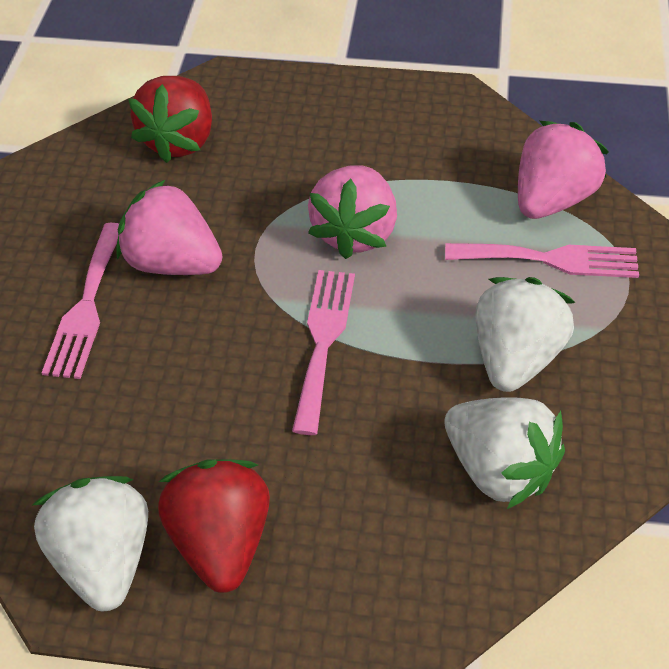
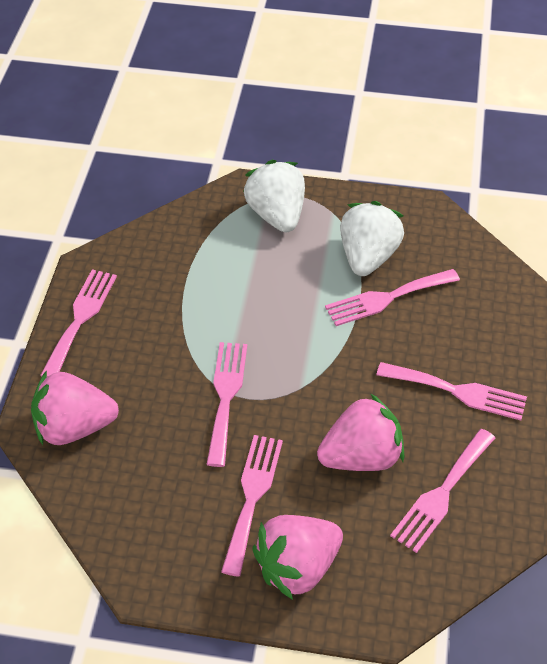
pink fork: [42,223,119,379] [292,270,355,435] [445,243,639,278] = 3 -> [40,269,117,378] [206,342,247,467] [221,435,283,577] [325,269,460,326] [376,362,527,421] [390,429,495,553] = 6
red strawberry: [128,76,212,163] [158,459,270,593] = 2 -> none = 0
white strawberry: [33,476,148,611] [444,397,565,509] [475,277,575,392] = 3 -> [243,160,305,232] [340,201,404,276] = 2

